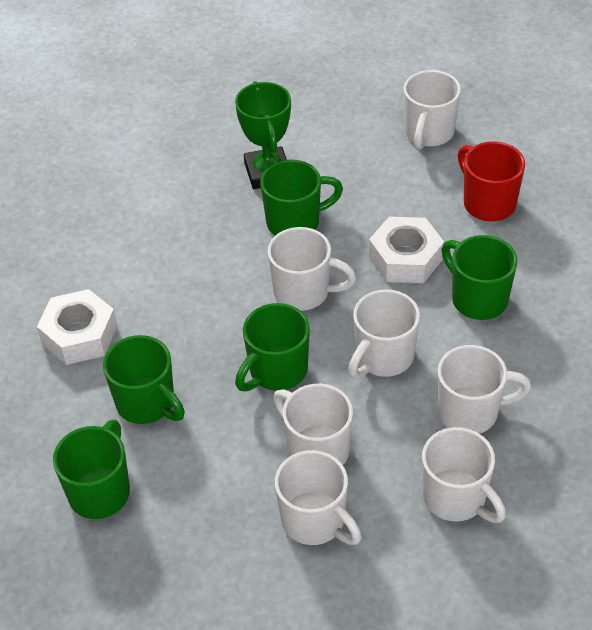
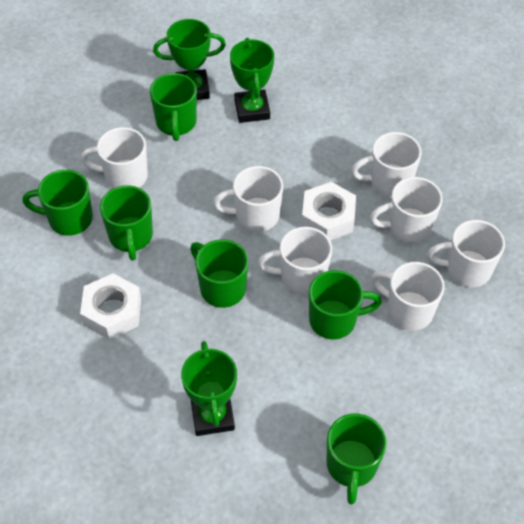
green mug: [53,420,130,519] [103,335,185,424] [235,303,310,391] [260,160,343,235] [441,235,517,320] = 5 -> [22,170,93,236] [100,185,153,261] [150,73,197,141] [190,239,248,308] [309,270,382,339] [327,414,387,504] = 6
green trophy: [235,81,291,189] = 1 -> [153,19,226,100] [181,341,237,436] [230,38,274,123] = 3
red mug: [458,141,525,221] = 1 -> none = 0

